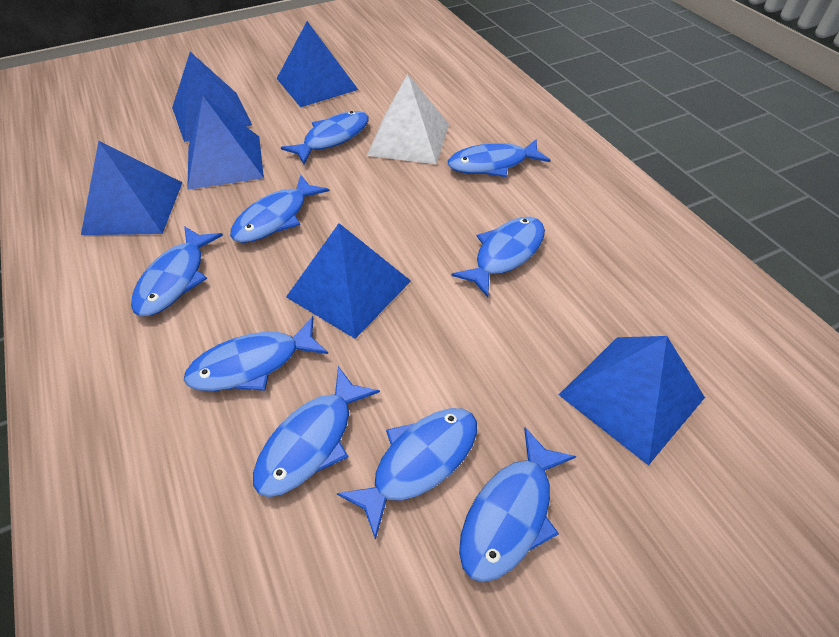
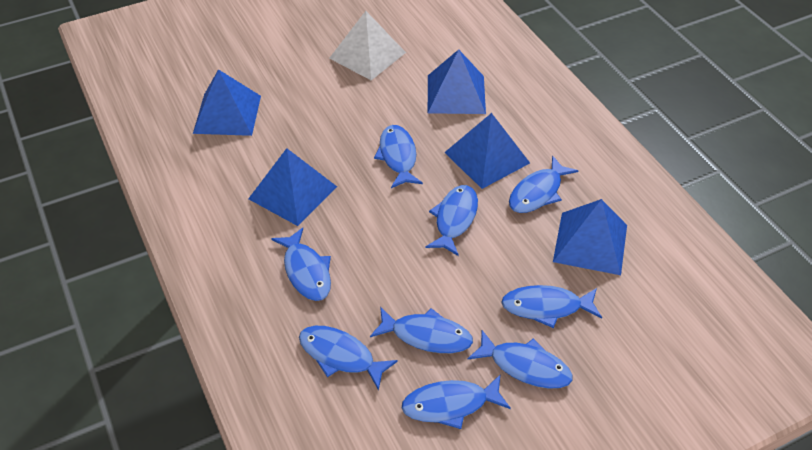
blue pyramid: [81,141,183,235] [172,52,252,142] [187,96,264,190] [277,21,358,107] [286,223,411,339] [559,336,705,466] = 6 -> [193,69,261,136] [248,148,337,226] [428,49,486,114] [444,113,530,189] [553,199,627,275] = 5

